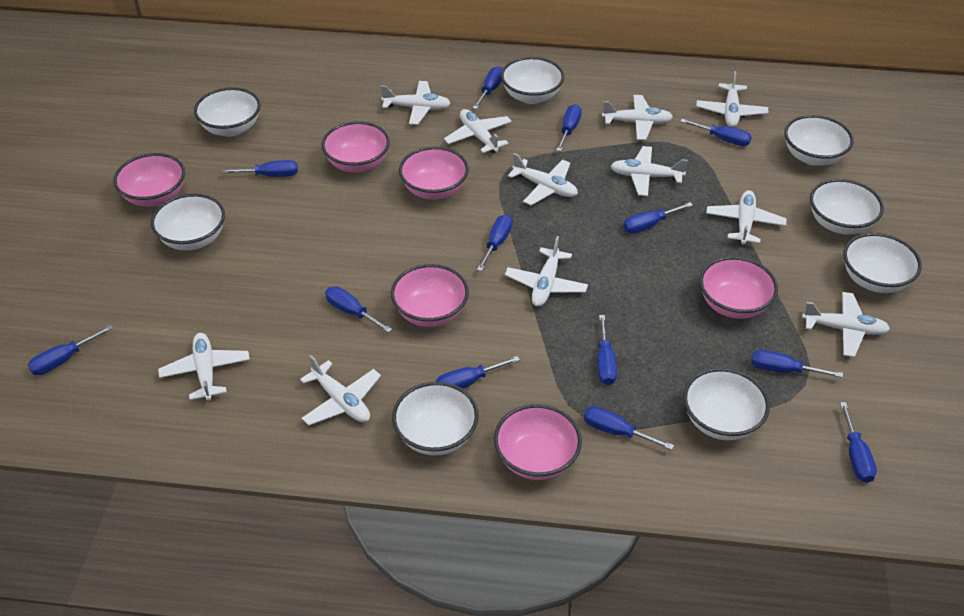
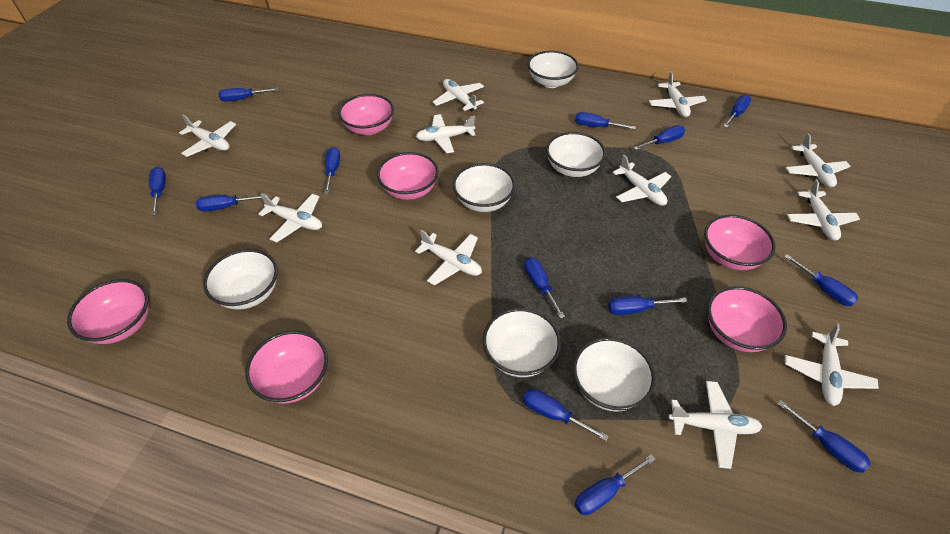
white bowl: [151,194,225,251] [194,87,261,137] [392,382,479,456] [501,57,564,104] [683,368,770,440] [784,115,854,166] [810,179,884,235] [843,233,922,293] = 8 -> [203,249,278,310] [453,163,515,212] [483,308,561,377] [528,51,579,88] [546,132,606,177] [573,337,655,412] = 6

